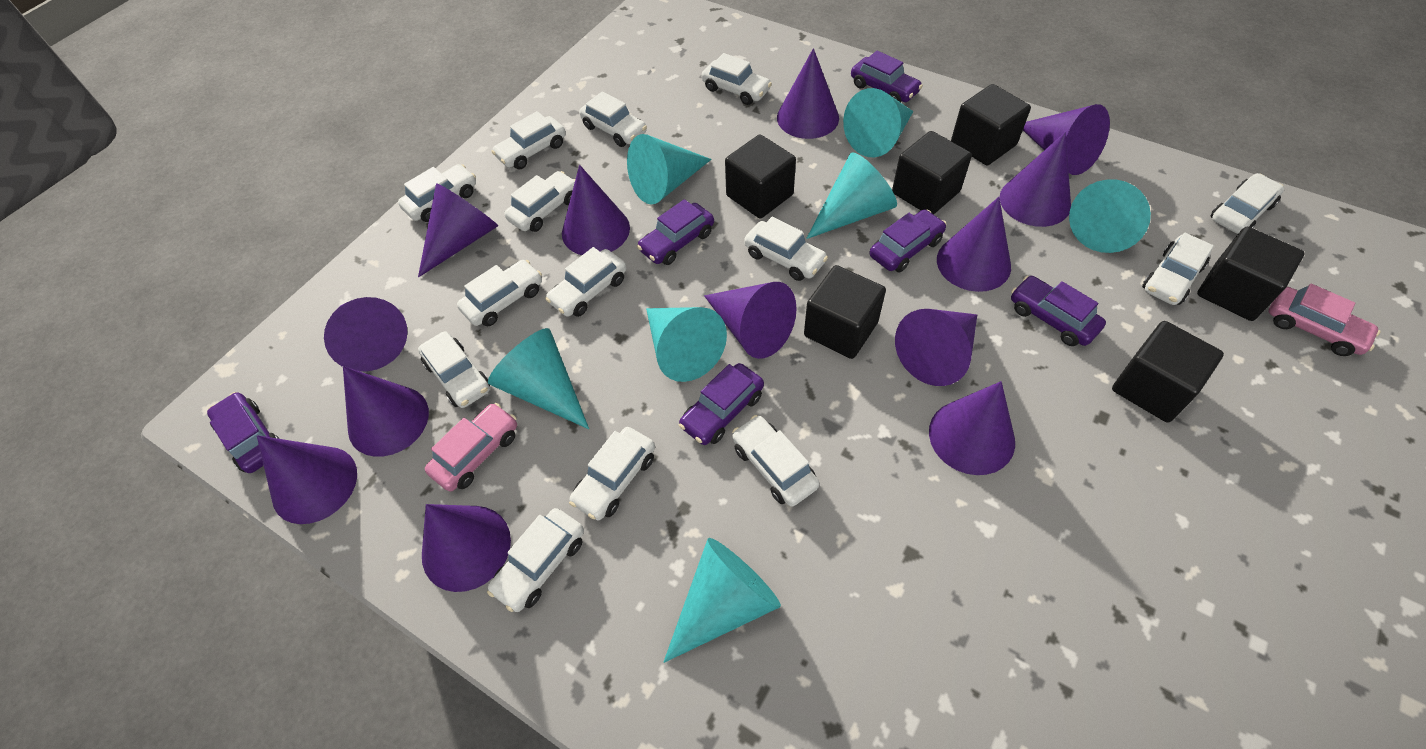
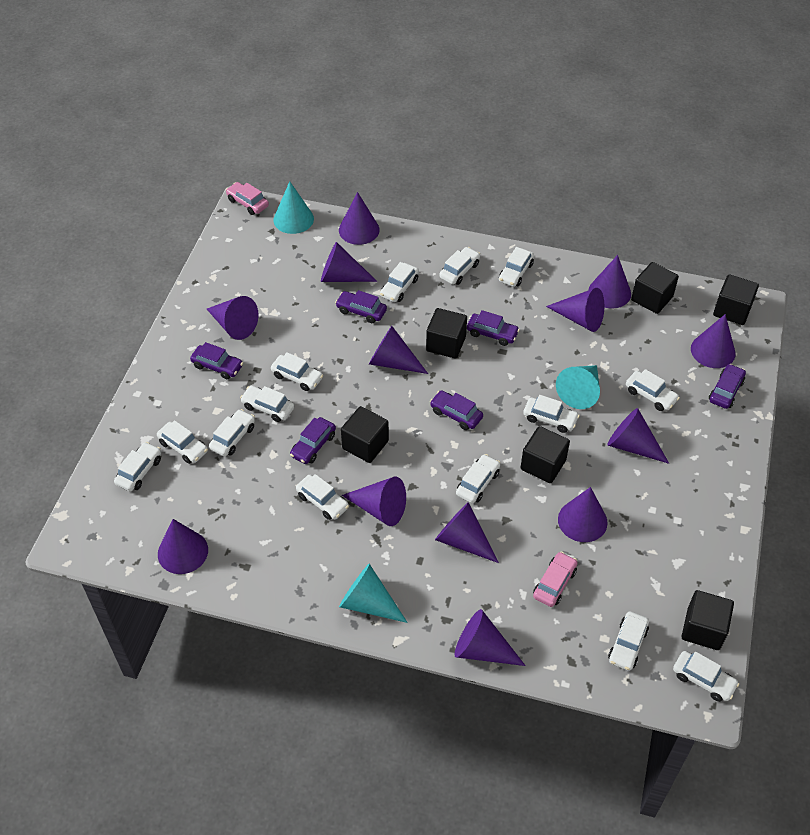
turquoise cone: [488,328,589,429] [627,134,711,205] [646,307,727,382] [663,538,781,663] [806,152,897,239] [843,88,913,157] [1069,179,1151,253] = 7 -> [273,181,314,234] [339,564,408,623] [556,365,600,409] = 3

